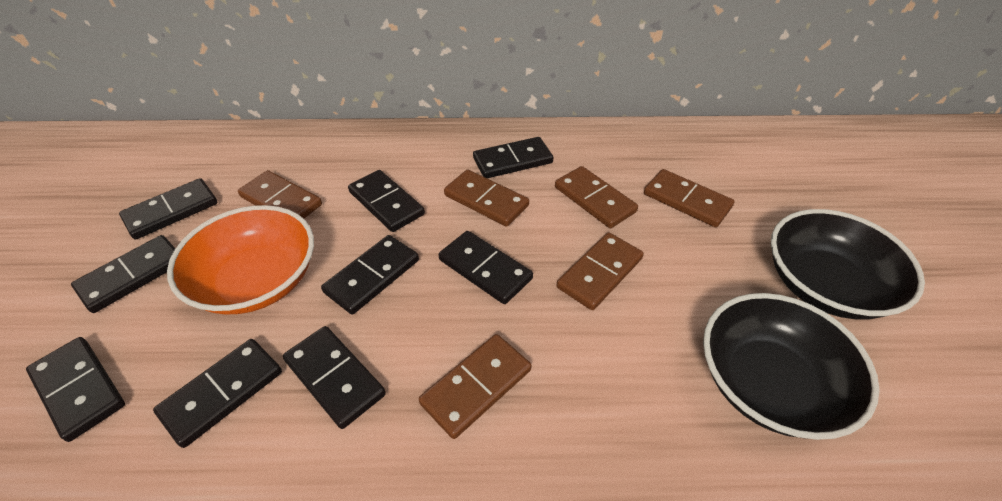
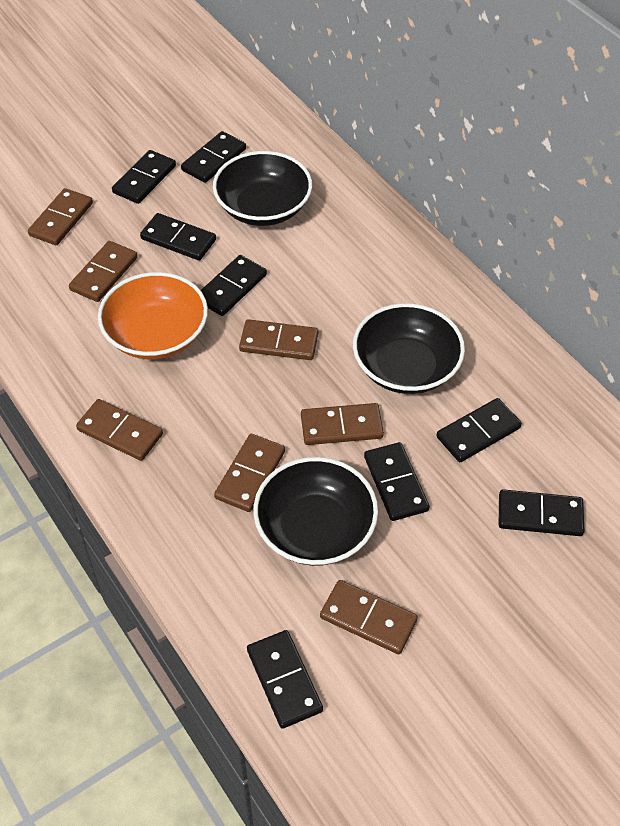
black bowl: [703,293,880,440] [771,209,925,320] = 2 -> [213,151,312,226] [253,457,378,566] [353,303,465,394] = 3
black domino: [26,337,125,442] [71,235,175,313] [119,178,217,240] [153,339,282,448] [283,326,386,429] [321,235,419,315] [348,170,425,232] [439,231,533,304] [473,137,553,178] = 9 -> [112,150,176,204] [140,213,216,261] [181,131,246,183] [201,255,267,316] [247,630,323,729] [364,442,430,521] [436,398,522,462] [499,489,584,536] = 8
brown domino: [238,170,322,219] [419,334,532,439] [444,170,529,227] [555,166,638,228] [557,232,644,310] [644,169,734,227] = 6 -> [28,188,93,245] [69,241,138,302] [76,399,163,461] [214,434,285,512] [239,319,318,360] [301,403,384,445] [320,580,418,654] = 7

